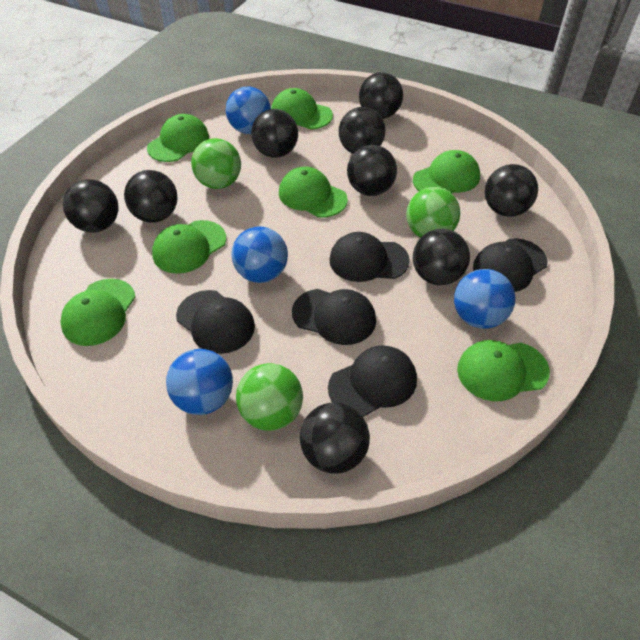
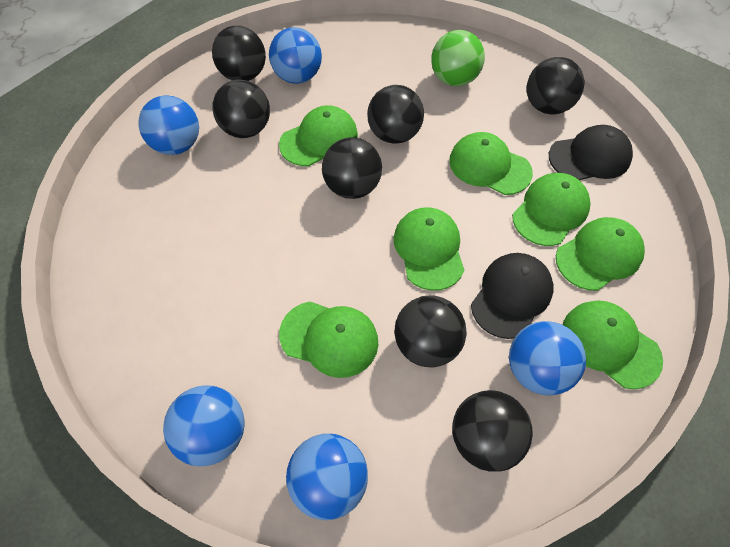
black ball: [63,179,118,232] [124,170,178,223] [251,109,298,158] [300,402,370,474] [339,107,386,154] [347,145,397,196] [359,72,403,119] [413,229,470,285] [485,164,538,217] = 9 -> [212,26,266,81] [212,80,270,138] [322,137,382,199] [367,85,424,144] [394,295,467,367] [452,390,533,472] [527,57,585,114] = 7
black cap: [176,290,255,354] [292,289,376,345] [328,345,417,417] [329,232,410,282] [473,238,548,292] = 5 -> [471,253,554,339] [549,125,633,180] = 2
blue ball: [166,349,233,415] [226,87,271,134] [231,227,288,283] [454,269,516,329] = 4 -> [138,95,199,155] [163,385,244,466] [269,27,322,84] [286,434,368,520] [509,321,586,396] = 5
green ball: [191,138,241,189] [236,363,303,431] [406,187,460,238] = 3 -> [431,30,485,86] = 1

